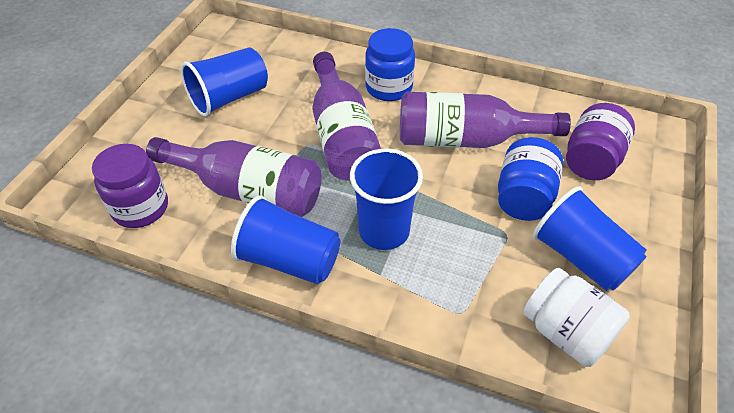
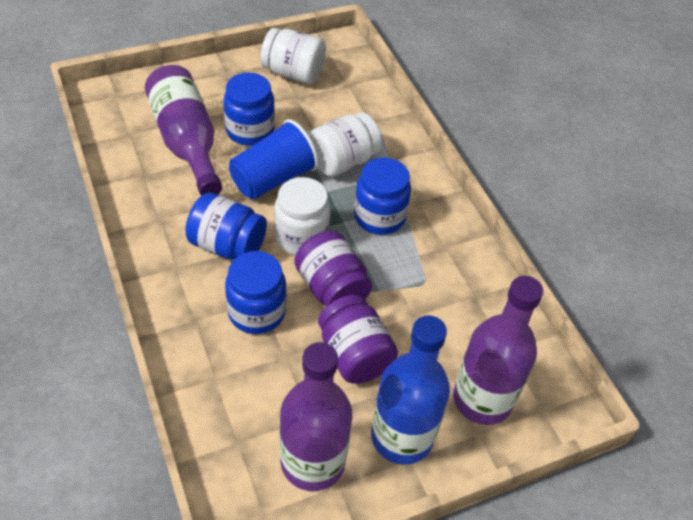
blue bottle: none = 0 -> [371,315,450,465] = 1
blue cup: [181,47,268,117] [231,195,341,284] [350,149,423,250] [533,186,647,291] = 4 -> [229,119,319,199] = 1
blue jar: [365,28,415,101] [498,137,563,221] = 2 -> [185,192,267,260] [224,73,275,146] [225,251,286,334] [354,158,411,235] = 4
white jar: [523,268,630,367] = 1 -> [260,28,326,84] [274,177,330,255] [309,112,382,177] = 3

